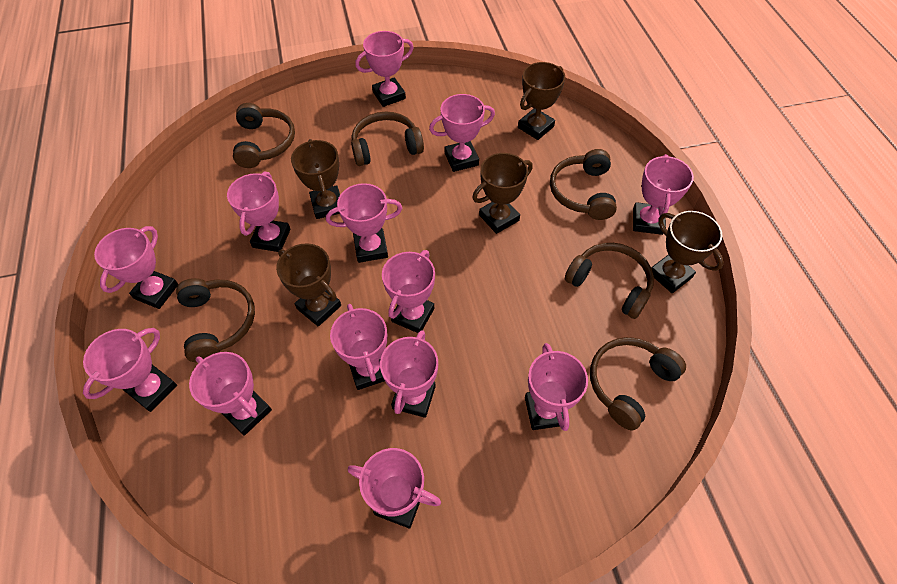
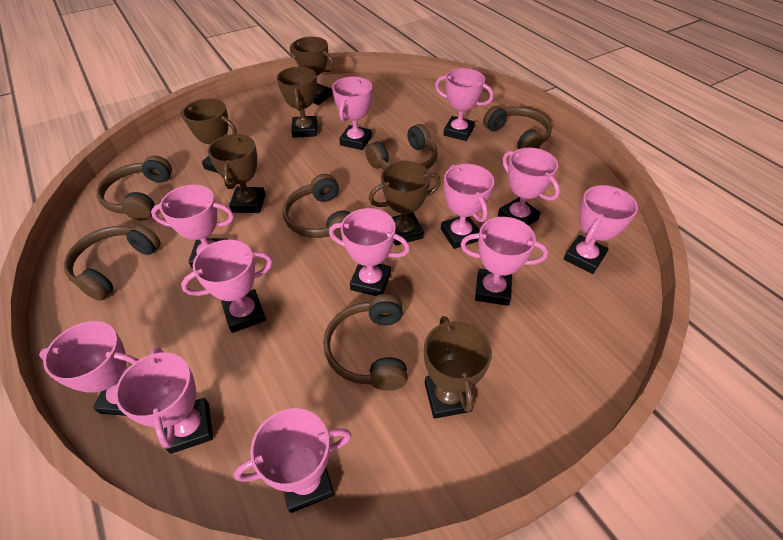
brown trophy: [276,243,341,327] [291,139,340,219] [472,153,533,234] [518,62,565,140] [651,211,724,293] = 5 -> [181,98,237,173] [208,134,266,213] [277,67,317,138] [290,37,334,105] [369,161,441,246] [424,316,492,419] = 6
pink trophy: [83,328,177,412] [94,226,178,309] [189,352,272,436] [227,171,290,252] [326,183,402,263] [330,304,387,390] [348,448,441,529] [355,31,414,107] [380,330,438,418] [382,250,435,333] [429,94,495,172] [525,343,588,431] [633,154,694,235] = 13 -> [39,321,139,416] [115,347,213,454] [151,185,234,269] [181,239,273,333] [234,408,352,513] [329,208,410,296] [332,77,372,150] [435,68,494,141] [441,164,494,249] [460,217,548,306] [498,148,560,226] [564,185,638,274] = 12

